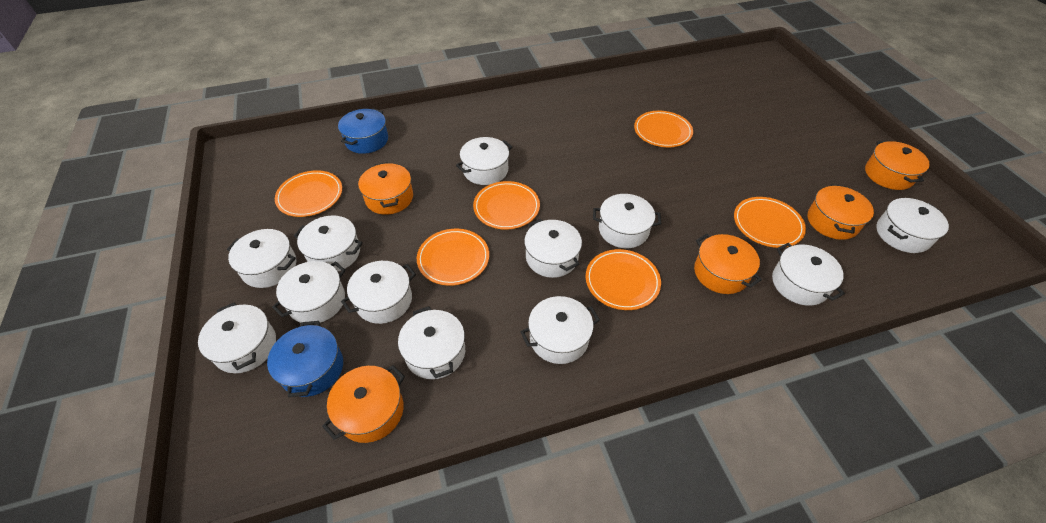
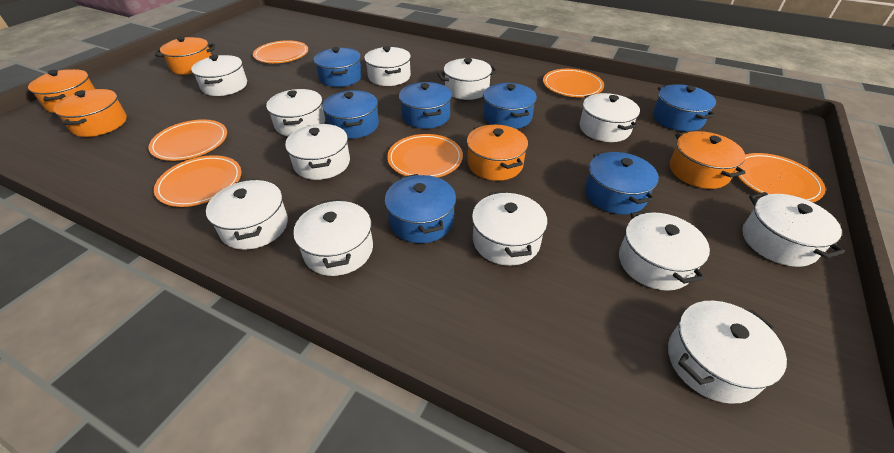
blue pot: [267,321,343,397] [338,108,388,154] = 2 -> [314,47,362,87] [323,90,379,139] [385,174,456,243] [399,82,452,129] [483,83,537,129] [585,151,659,214] [653,84,716,131] = 7

